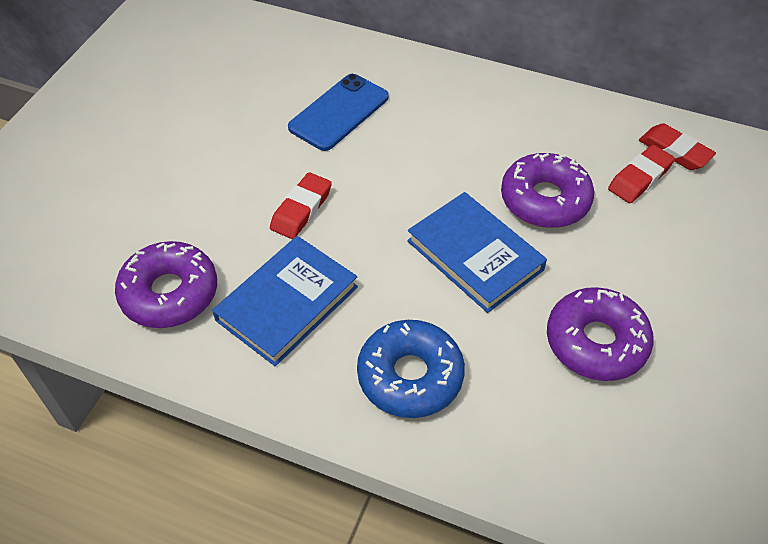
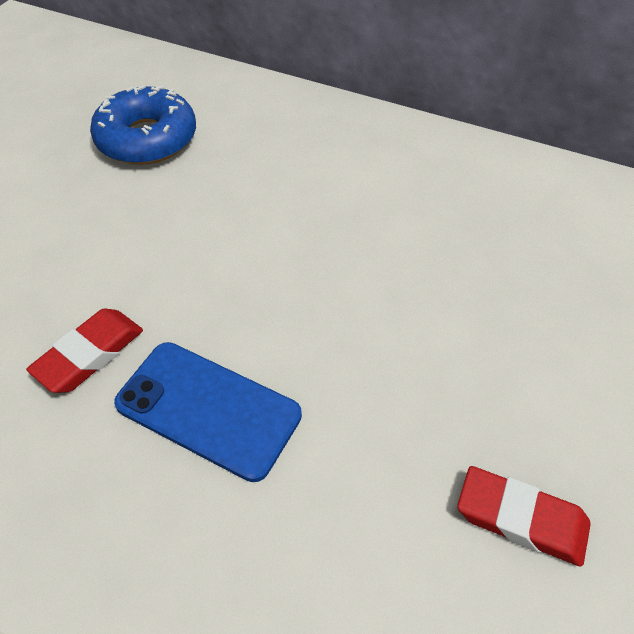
blue book: [212,236,358,366] [407,192,547,313] = 2 -> none = 0
purple donut: [115,241,217,328] [501,153,594,228] [547,287,654,381] = 3 -> none = 0
red eraser: [270,172,332,239] [608,145,675,203] [639,123,716,170] = 3 -> [26,309,143,393] [457,466,591,566] = 2

